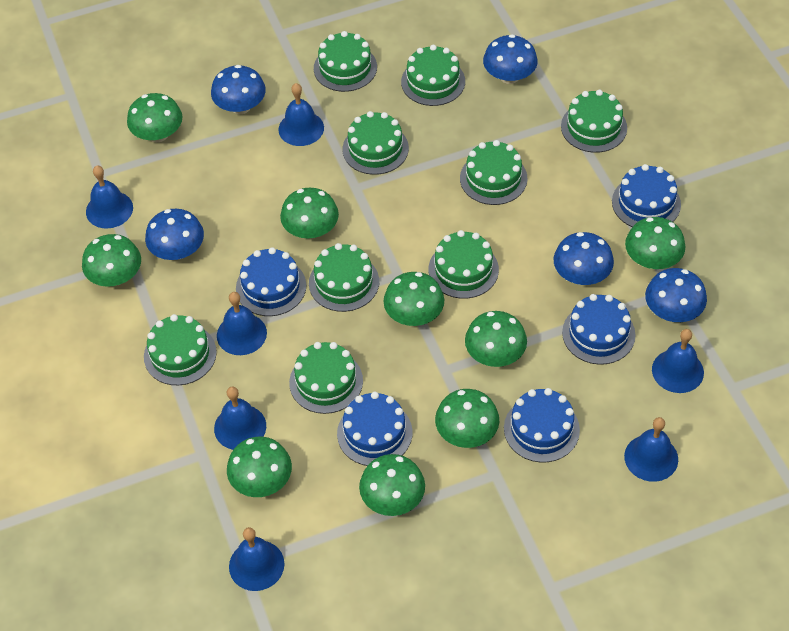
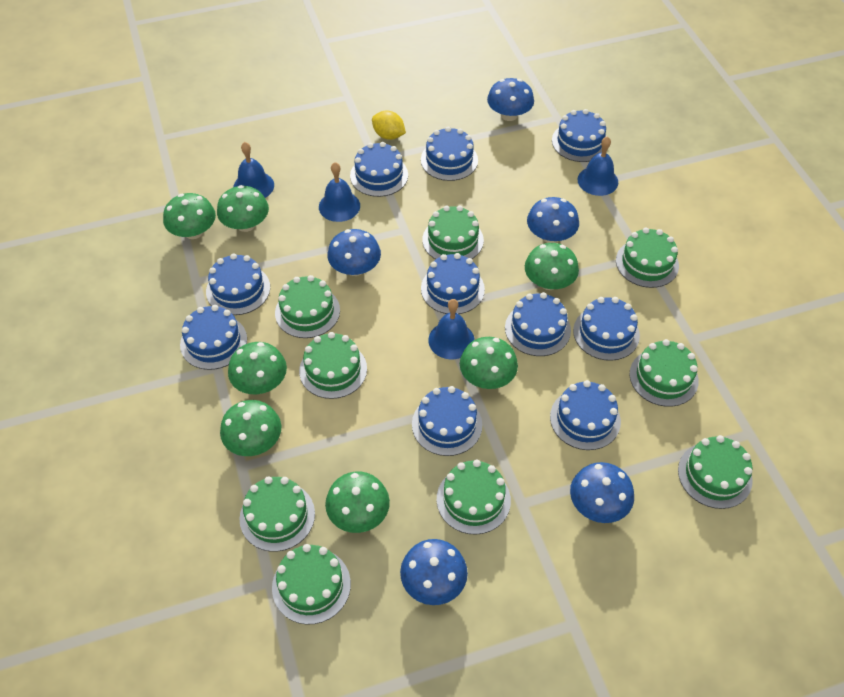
blue bell: [86,165,133,229] [214,387,266,450] [217,292,267,355] [229,527,284,591] [278,83,324,146] [624,417,678,482] [652,329,704,393] = 7 -> [233,142,274,198] [319,162,360,222] [428,299,475,359] [578,136,618,196] = 4
blue cake: [236,247,306,316] [337,392,412,466] [504,388,580,463] [562,294,635,365] [612,164,681,227] = 5 -> [180,305,247,370] [206,253,270,315] [350,142,408,197] [412,386,482,456] [421,127,478,181] [421,253,485,314] [505,292,571,356] [550,380,621,450] [552,109,607,162] [573,297,640,361] = 10
green mushroom: [82,234,141,287] [127,93,182,142] [227,436,292,497] [280,188,339,239] [359,454,425,516] [384,272,444,326] [435,389,499,448] [465,311,527,367] [625,217,685,269] = 9 -> [163,193,216,239] [217,185,269,232] [220,400,281,456] [228,342,287,394] [325,471,390,533] [460,337,518,389] [525,243,579,290] = 7
yellow lemon: none = 0 -> [372,111,406,140] = 1

